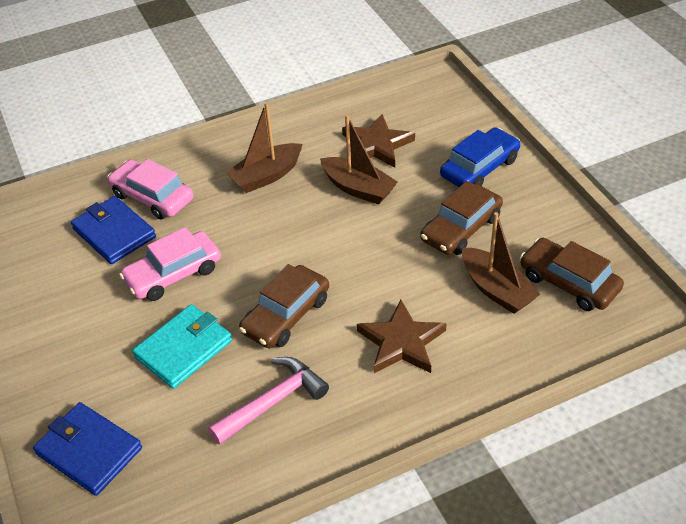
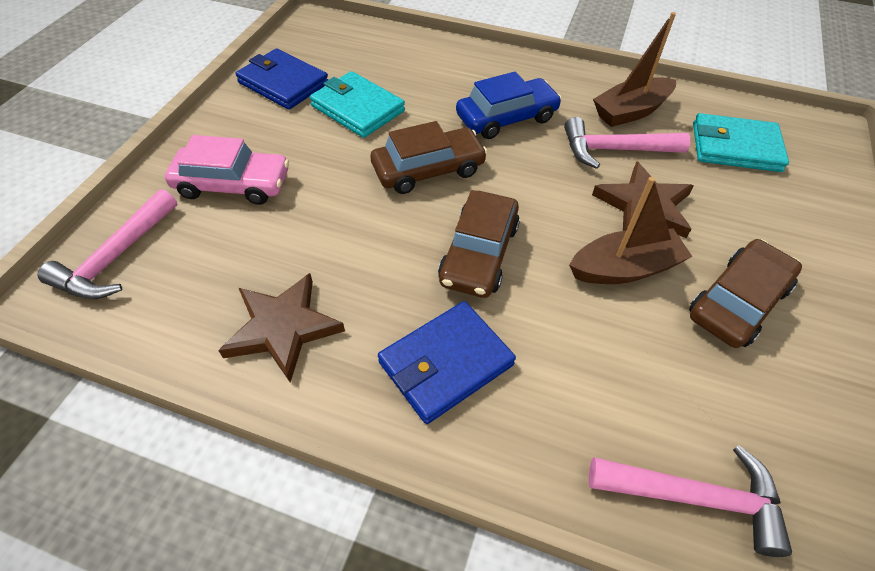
brown boat: [226,102,302,193] [320,115,398,205] [462,212,540,314] = 3 -> [569,177,692,284] [593,12,676,127] = 2
pink car: [107,159,194,220] [119,227,221,301] = 2 -> [165,135,289,205] = 1
pink hammer: [208,357,329,445] = 1 -> [38,189,177,299] [564,117,690,169] [589,445,792,557] = 3
turquoise wallet: [132,304,232,389] = 1 -> [310,71,405,138] [693,113,789,172] = 2

